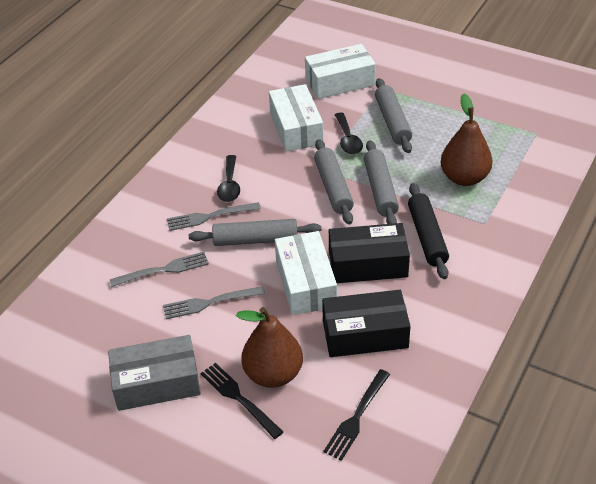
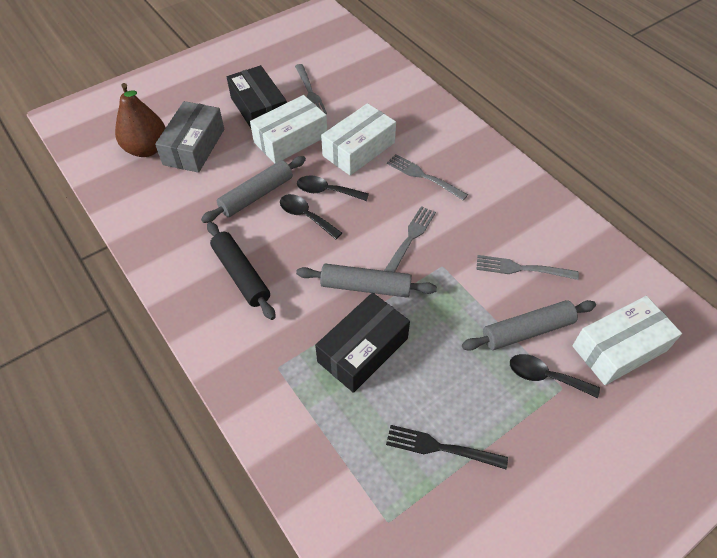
black fork: [201,363,283,439] [323,369,390,461] = 2 -> [386,425,508,469] = 1
black spoon: [217,155,240,202] [335,113,363,155] = 2 -> [280,194,342,239] [297,175,369,201] [510,354,600,398] = 3
brown pear: [236,307,303,388] [441,94,493,186] = 2 -> [115,83,166,157] = 1
grey fork: [109,252,209,287] [163,286,265,319] [167,202,261,231] = 3 -> [295,64,327,114] [384,206,436,272] [387,154,468,200] [476,255,579,280] = 4
grey rolling pin: [189,219,321,246] [314,139,354,225] [364,140,399,224] [375,78,412,153] = 4 -> [201,156,306,223] [296,264,437,298] [462,300,596,351] = 3

